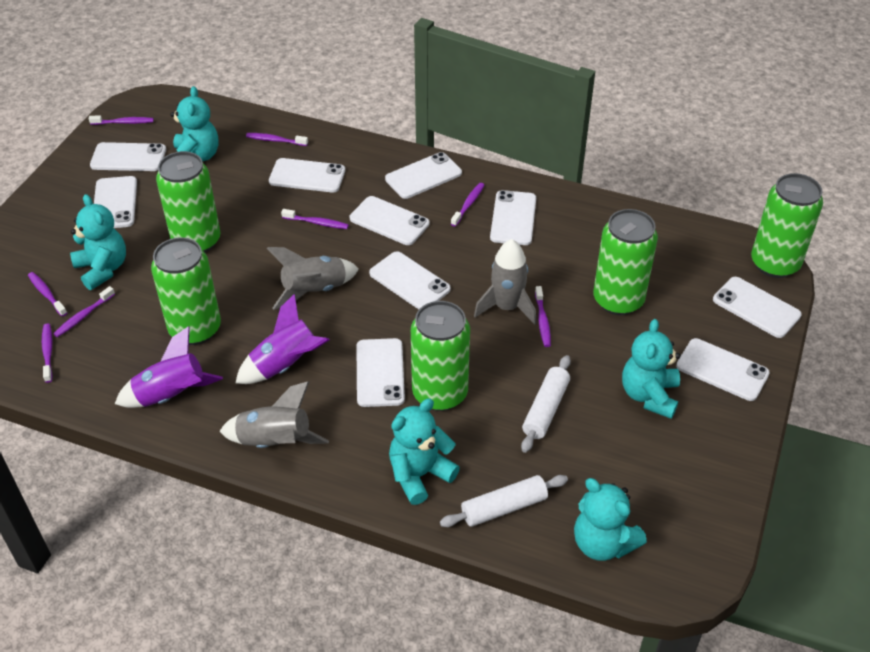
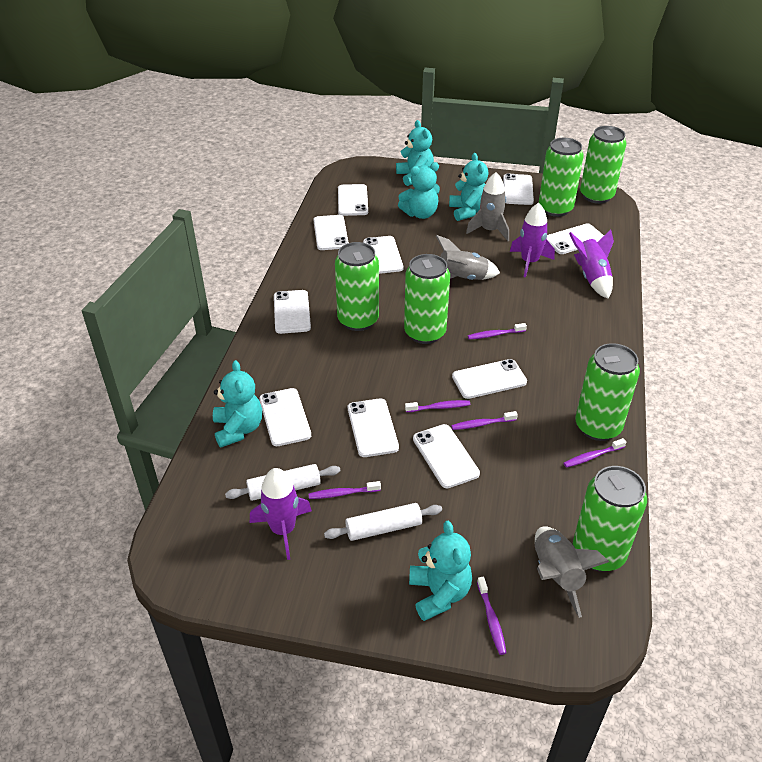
green can: [151,237,221,345] [156,151,221,252] [411,301,470,411] [593,209,658,315] [751,173,823,278] = 5 -> [335,242,379,331] [404,254,450,344] [539,138,584,217] [573,466,647,572] [575,343,640,441] [580,126,626,204] = 6
purple rocket: [115,326,223,408] [236,294,330,384] = 2 -> [250,468,312,560] [510,203,555,277] [569,230,614,299] = 3
purple toothbrush: [28,272,67,317] [42,323,53,383] [53,286,115,337] [89,115,154,125] [246,133,308,146] [281,209,349,229] [451,183,484,227] [535,286,551,347] = 8 -> [309,481,381,499] [405,400,470,412] [451,411,518,430] [468,323,527,340] [477,577,507,655] [563,438,626,468] = 6

